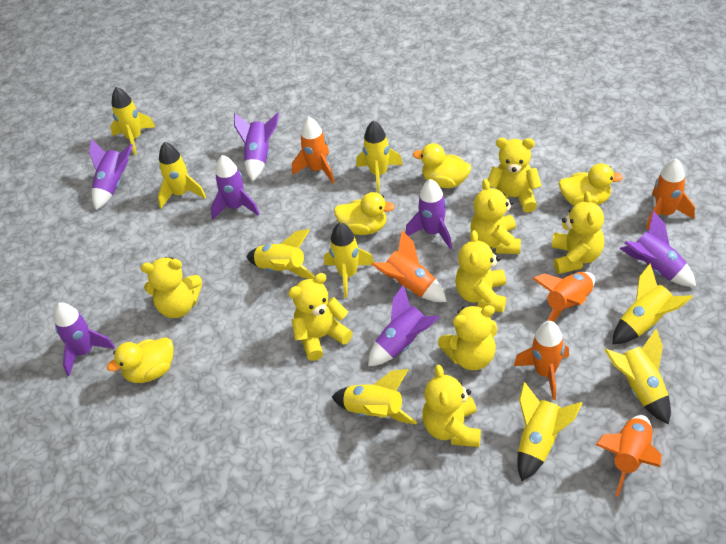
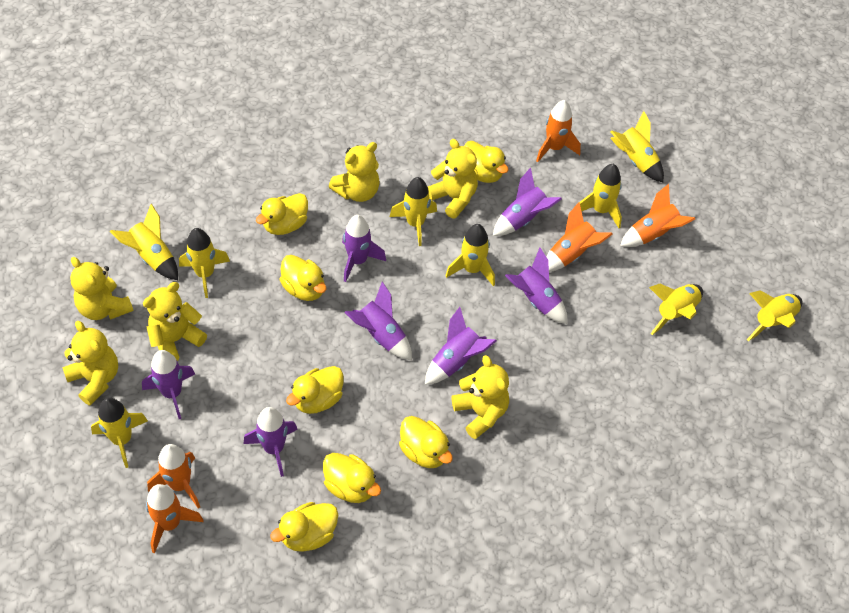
orange rocket: [292,117,335,184] [371,231,447,302] [514,321,569,400] [532,272,595,322] [596,415,662,496] [646,158,695,230] = 6 -> [146,484,203,553] [147,444,200,509] [536,100,581,162] [546,202,613,272] [620,184,695,247] = 5
yellow duck: [107,337,173,383] [334,192,395,235] [413,143,471,188] [559,163,623,206] = 4 -> [256,193,308,235] [270,502,338,552] [280,255,326,301] [286,366,344,414] [323,453,381,503] [399,416,453,468] [464,141,509,183] = 7
yellow teddy bear: [141,257,202,318] [288,273,353,361] [422,365,481,447] [438,305,497,370] [455,230,506,313] [470,179,521,254] [488,138,541,213] [552,191,604,274] = 8 -> [62,321,118,406] [70,257,133,320] [143,282,207,361] [329,142,380,202] [428,139,478,219] [452,355,509,439] = 6

